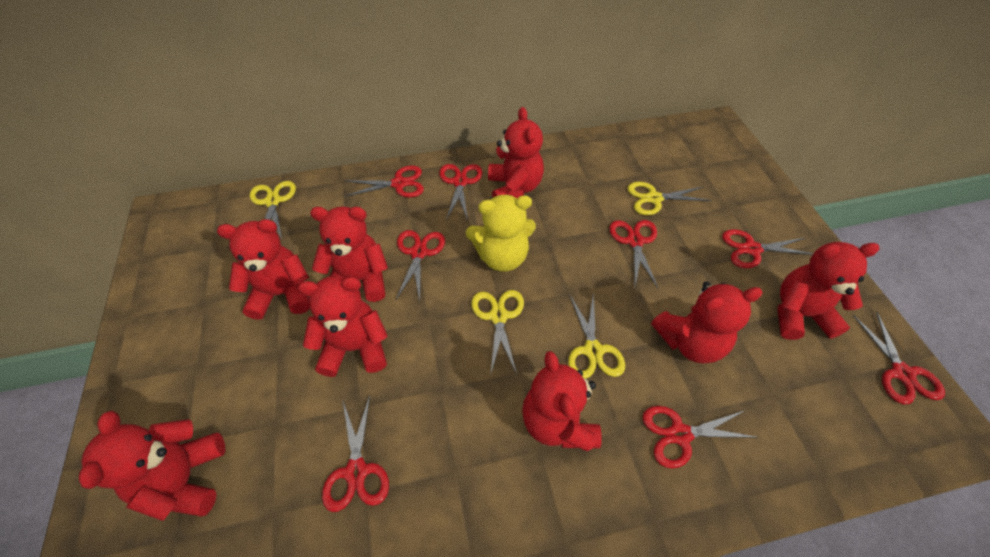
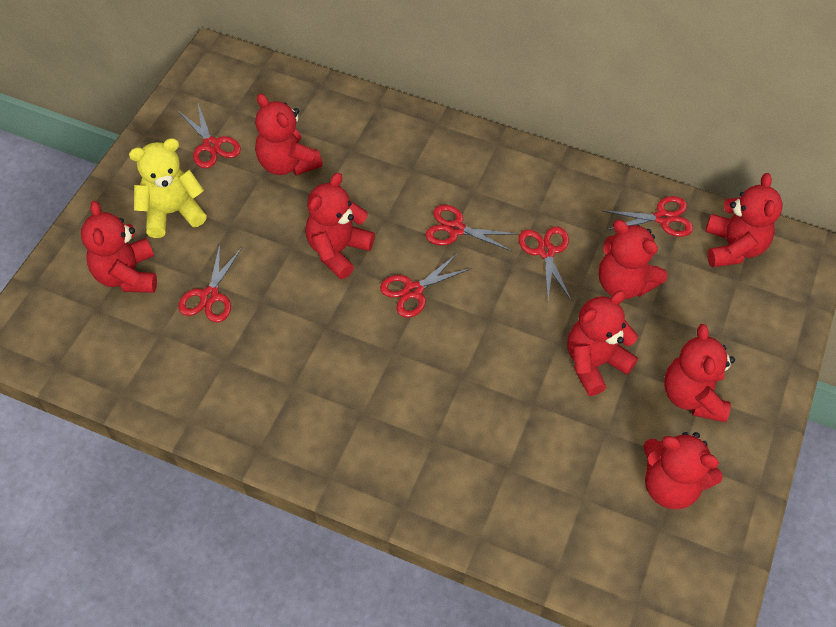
red scissors: [322,395,389,512] [346,165,424,197] [396,230,445,301] [439,164,483,221] [609,220,659,289] [642,406,759,468] [722,229,813,268] [853,312,945,404] = 8 -> [178,104,241,168] [178,244,242,322] [380,253,472,318] [425,205,516,252] [518,226,571,300] [603,196,693,237] = 6
yellow scissors: [250,181,296,239] [471,290,524,374] [568,292,625,379] [627,182,711,215] = 4 -> none = 0

